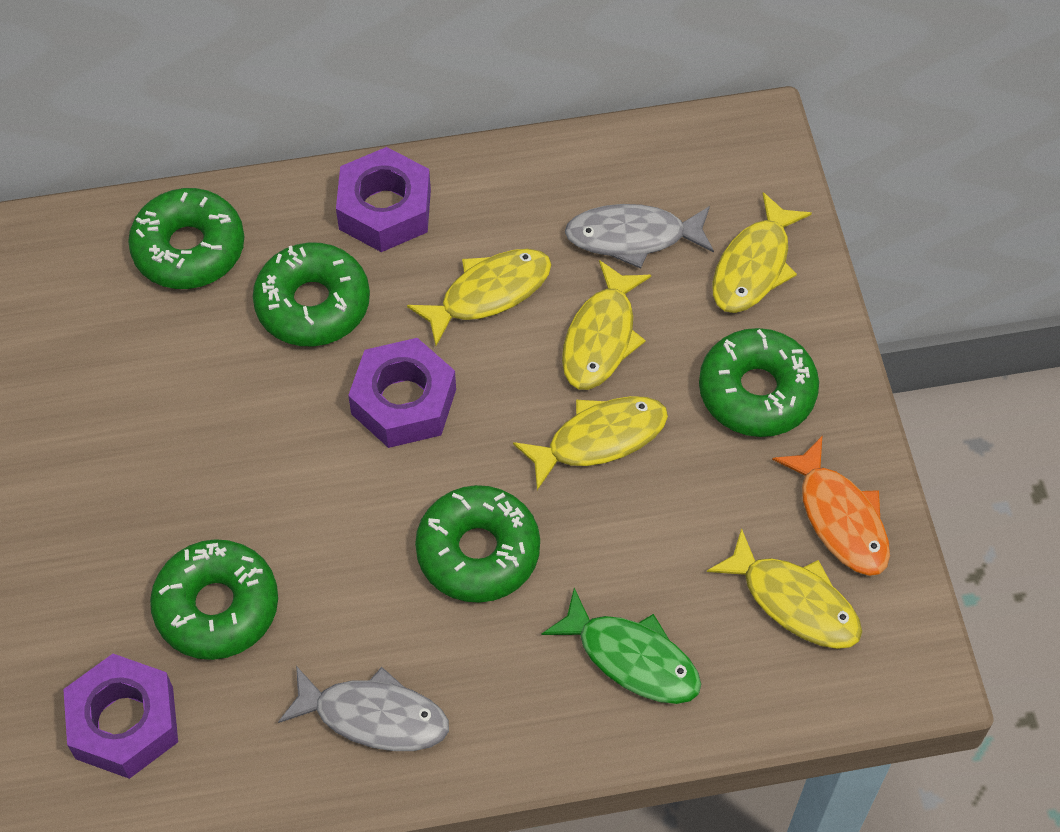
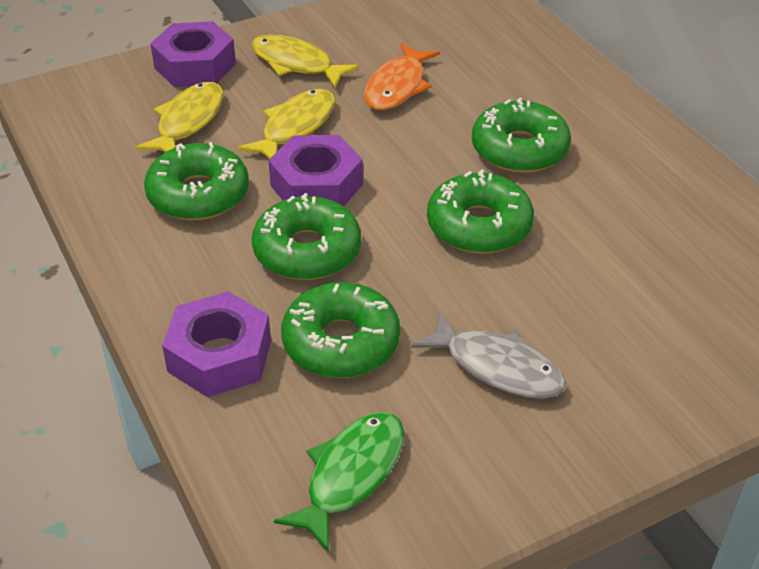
grey fish: [278,666,449,751] [565,204,714,269] = 2 -> [412,311,566,399] = 1
yellow fish: [407,249,552,346] [513,396,668,490] [562,260,651,390] [707,528,862,649] [712,192,812,313] = 5 -> [135,82,224,152] [238,89,335,159] [251,35,360,88] = 3

